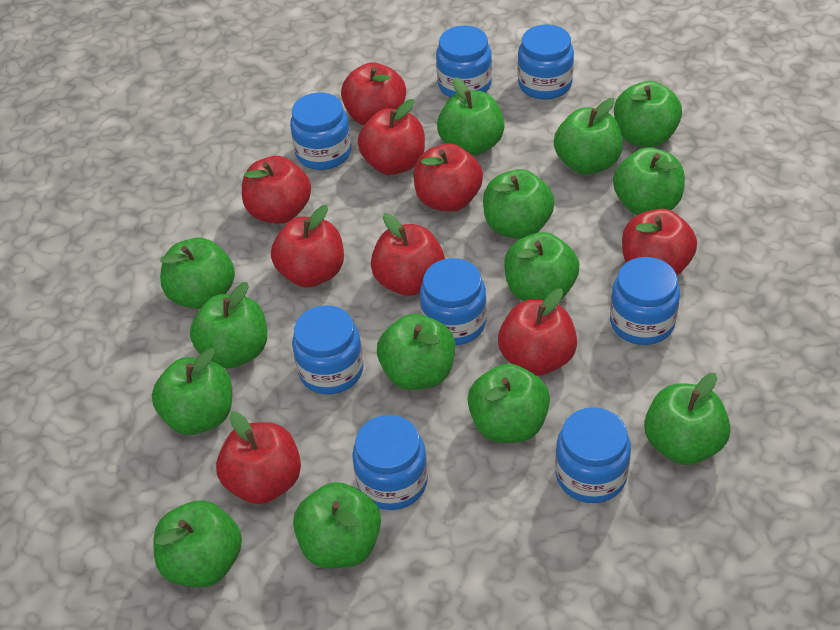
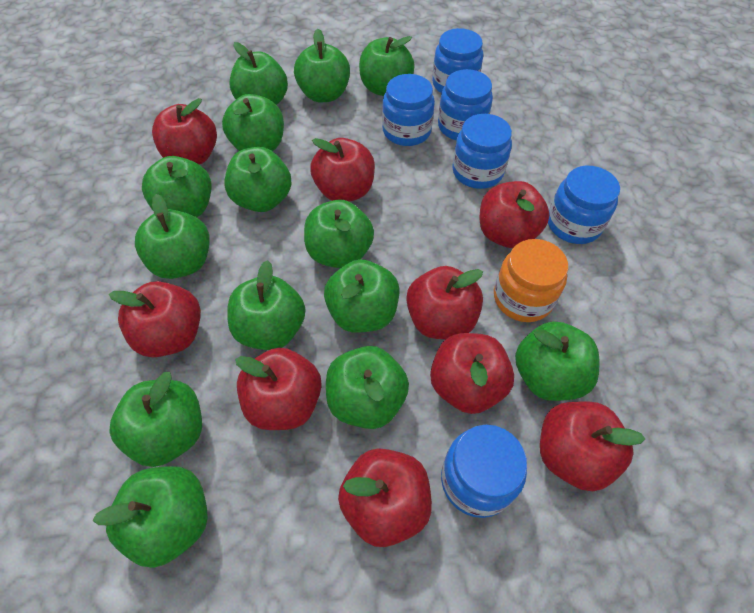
blue jar: [290,92,351,170] [292,305,364,394] [352,415,428,510] [420,258,487,345] [436,25,492,98] [518,25,574,100] [555,407,631,503] [610,257,680,345] = 8 -> [382,74,435,146] [432,28,483,93] [438,69,493,141] [441,425,527,518] [452,114,512,189] [548,166,620,244] = 6
orange jar: none = 0 -> [494,239,568,322] = 1

